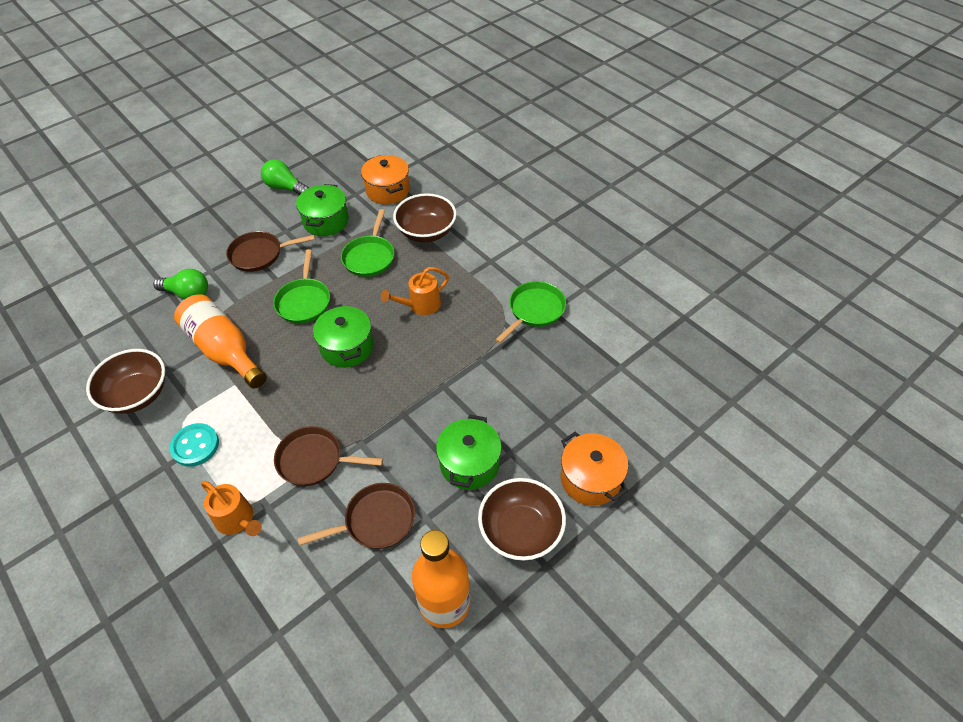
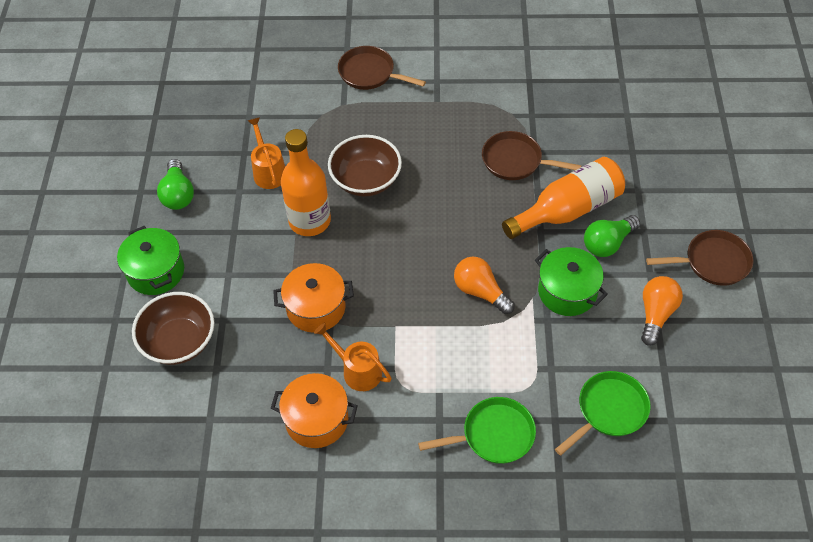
brown bowl: [86,349,165,414] [393,193,457,242] [478,478,566,561] = 3 -> [132,292,214,365] [328,135,402,197] = 2
green pan: [273,249,330,324] [341,209,394,277] [495,281,566,343] = 3 -> [418,397,536,464] [555,371,651,455] = 2
green pot: [296,184,349,236] [313,304,373,368] [436,415,502,490] = 3 -> [117,226,184,295] [535,247,608,316] = 2
orange light bulb: none = 0 -> [454,256,515,314] [641,276,683,346] = 2
turquoise button: [170,423,219,467] = 1 -> none = 0

